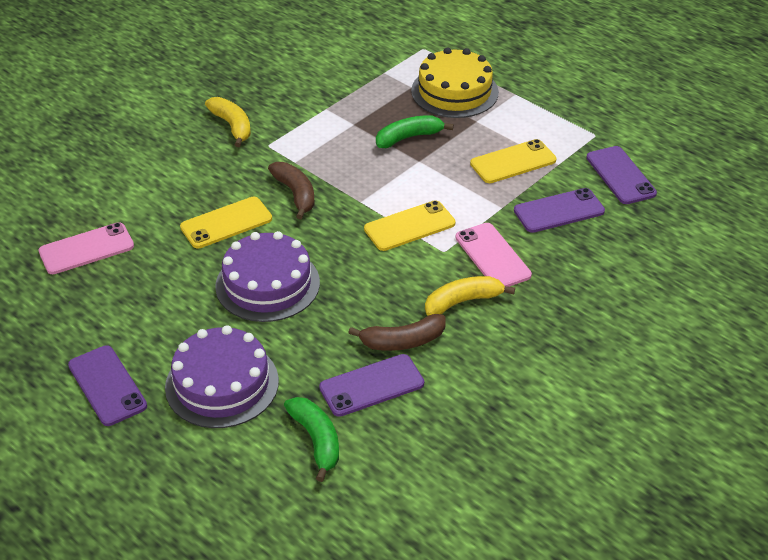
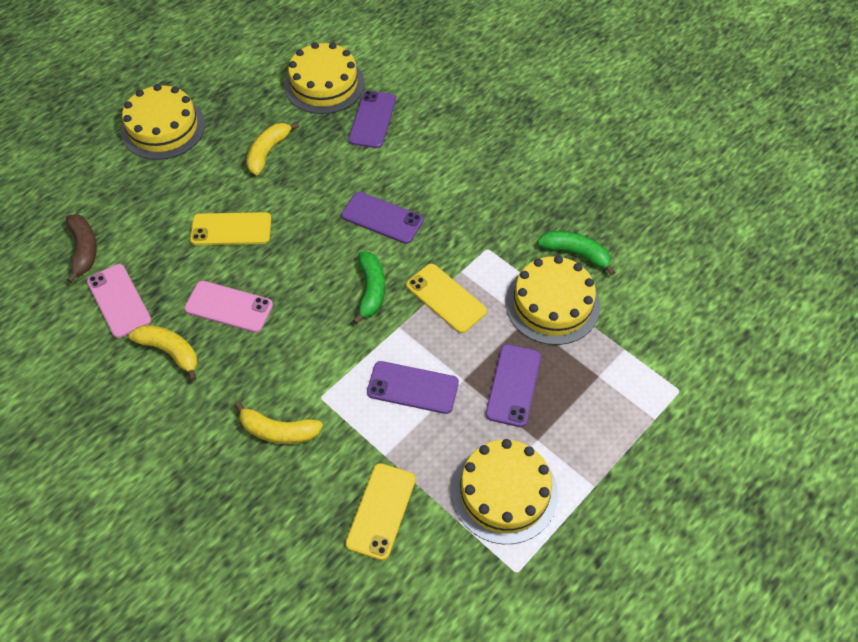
brown banana: [268,162,314,219] [348,314,446,351] = 2 -> [66,214,97,283] = 1
purple cake: [165,325,279,428] [215,231,320,322] = 2 -> none = 0
yellow banana: [205,97,251,147] [425,276,515,316] = 2 -> [129,325,198,381] [234,401,323,444] [246,122,299,175] = 3
yellow cake: [411,48,499,118] = 1 -> [121,84,205,160] [284,42,364,114] [451,439,558,544] [506,256,600,345] = 4

